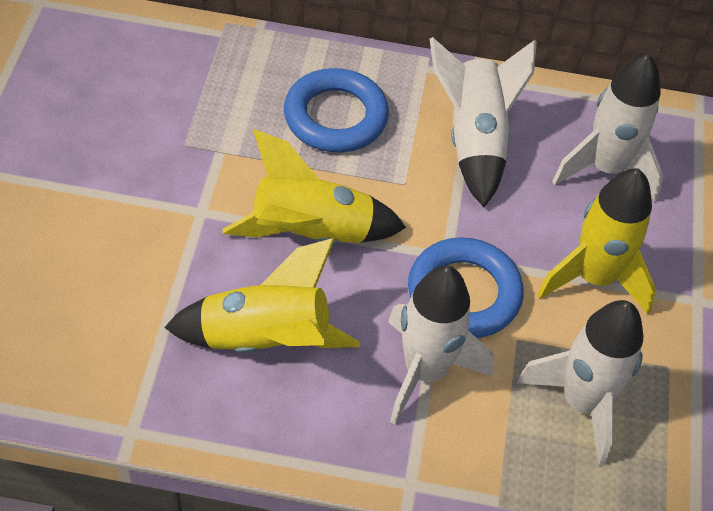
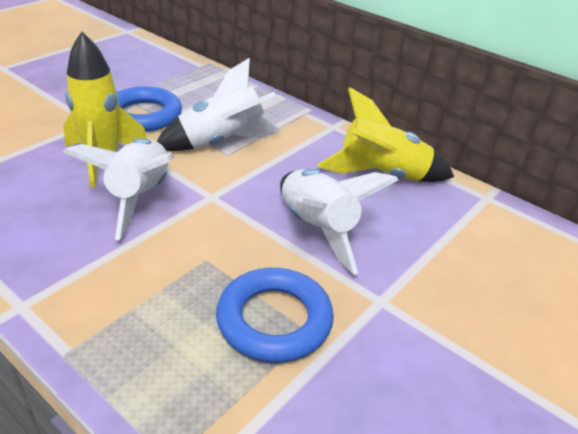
white rocket: [388,265,493,425] [430,37,537,207] [517,300,643,466] [552,54,663,202] = 4 -> [63,138,174,240] [157,58,282,151] [280,169,398,275] = 3
yellow rocket: [164,238,360,353] [222,129,406,244] [537,168,656,314] = 3 -> [63,32,147,187] [317,87,454,182] = 2

